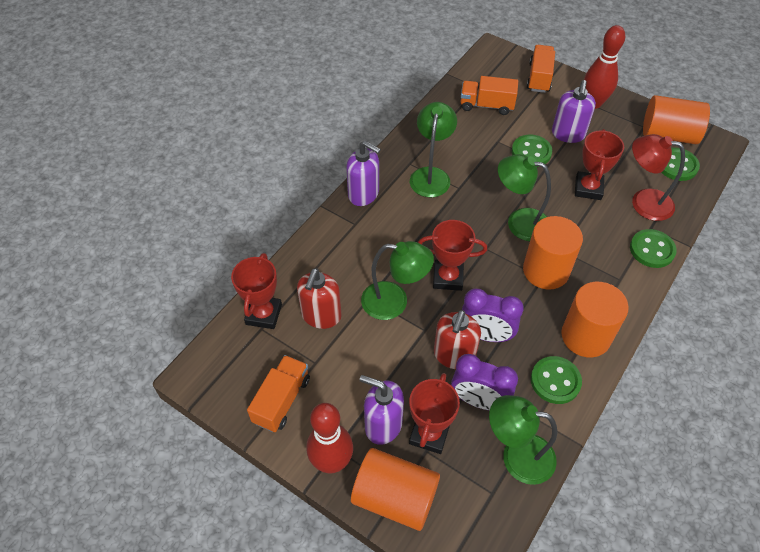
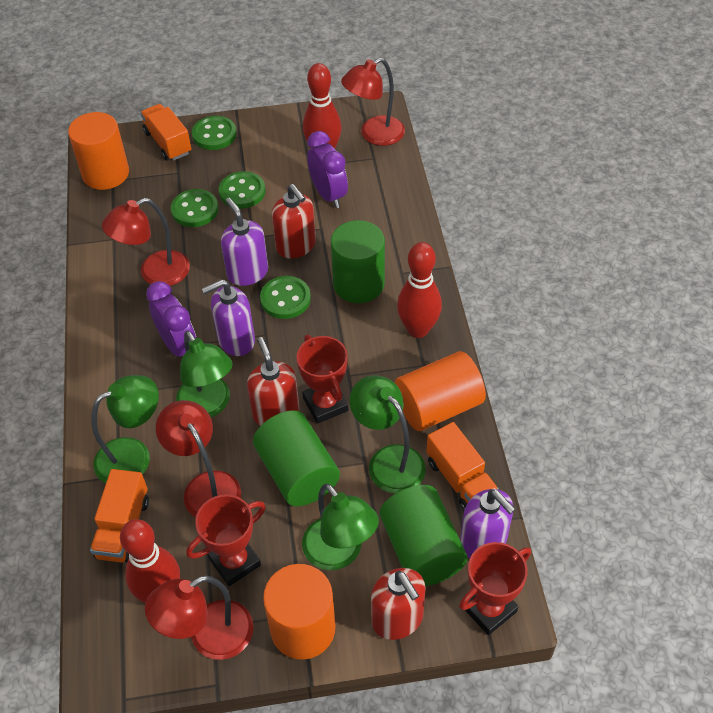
green cylinder: none = 0 -> [253,410,340,506] [331,220,385,303] [380,485,468,586] = 3
orange cylinder: [351,448,440,531] [523,216,583,290] [561,282,629,358] [643,95,710,144] = 4 -> [68,112,129,190] [263,564,336,660] [395,351,486,431] = 3
red bowling pin: [306,403,353,473] [584,25,625,109] = 2 -> [120,519,180,603] [303,63,342,149] [397,242,442,338] = 3
red lamp: [632,134,685,221] = 1 -> [102,198,190,286] [145,575,254,660] [156,400,241,518] [341,58,405,146] = 4
red soap dispenser: [297,268,342,329] [434,310,481,369] = 2 -> [247,337,300,426] [272,184,316,258] [371,568,426,640] = 3
red trophy: [231,253,282,329] [409,373,460,454] [418,220,487,291] [575,129,624,200] = 4 -> [186,495,266,586] [296,335,349,424] [459,542,531,635] = 3

